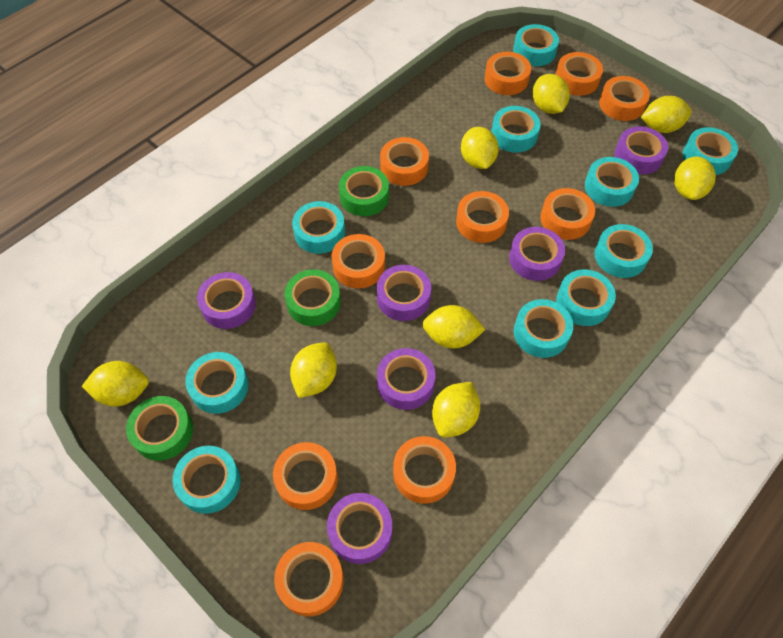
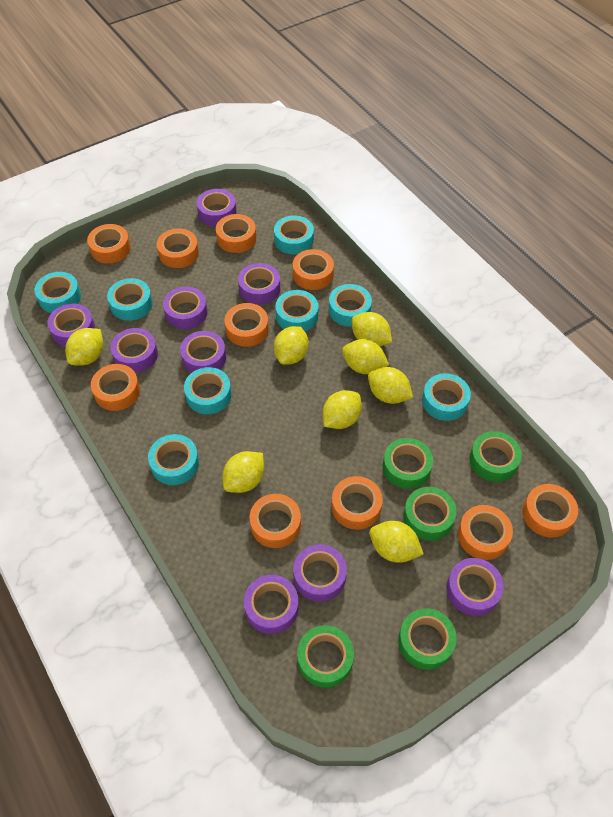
green tape: [126,396,193,461] [284,269,341,326] [339,166,389,216] = 3 -> [297,625,354,688] [383,438,433,489] [398,608,457,670] [403,487,457,541] [469,431,522,482] = 5
purple tape: [197,272,256,329] [327,493,392,564] [377,265,431,321] [377,348,436,410] [509,227,565,281] [615,126,668,174] = 6 -> [47,303,95,347] [111,328,158,373] [163,286,208,329] [180,331,226,373] [197,189,237,226] [238,263,280,305] [244,575,298,634] [293,544,347,602] [446,558,504,616] = 9
turquoise tape: [173,446,241,514] [185,352,248,414] [292,201,345,254] [491,106,541,152] [513,24,559,66] [514,299,573,358] [556,270,616,326] [585,157,639,207] [595,224,653,278] [683,127,738,175] = 10 -> [34,272,81,313] [107,278,153,321] [148,434,199,485] [184,367,231,414] [274,215,314,254] [275,290,318,331] [329,284,372,327] [422,373,471,421] = 8

